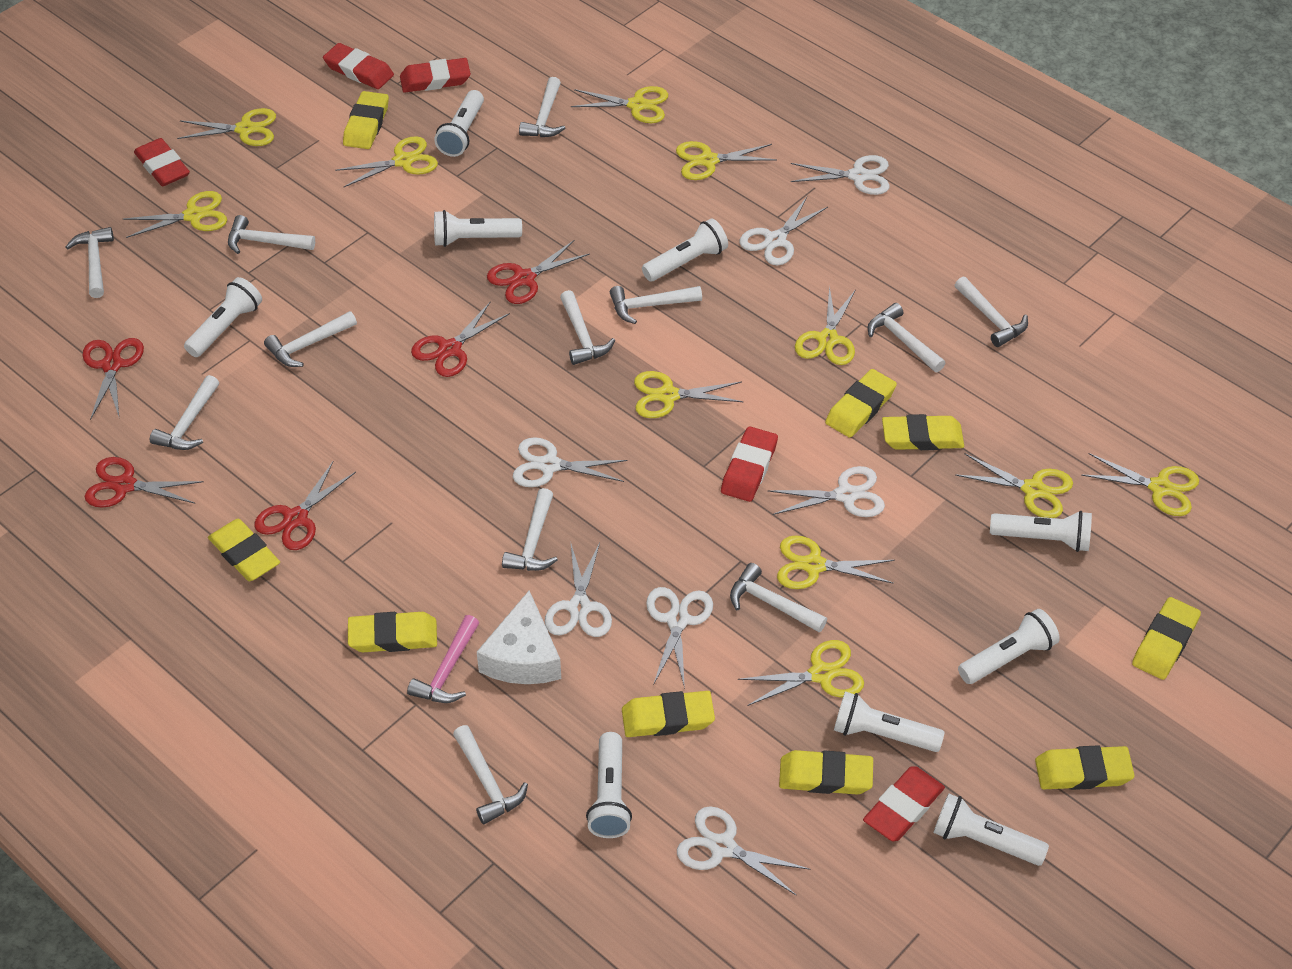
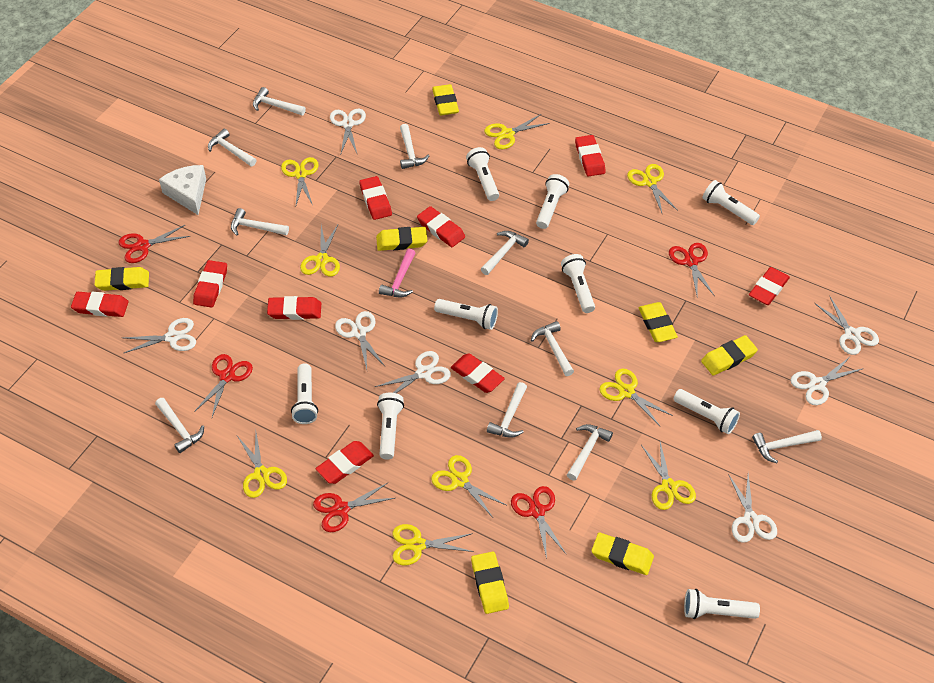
red eraser: [134,138,190,186] [323,43,394,89] [400,58,471,93] [721,426,778,502] [863,766,945,841] = 5 -> [71,292,129,317] [193,260,227,308] [267,296,321,320] [315,441,374,484] [359,176,392,220] [417,206,465,247] [451,353,505,393] [575,135,606,177] [749,267,790,305] = 9
white hammer: [66,227,114,298] [150,375,219,450] [228,215,315,254] [264,311,357,367] [453,725,528,824] [502,488,558,571] [519,77,566,137] [560,290,615,365] [610,286,702,324] [730,563,827,633] [868,303,945,372] [955,277,1028,347] = 12 -> [155,398,204,453] [208,129,256,166] [231,208,289,235] [253,87,306,115] [400,124,429,169] [481,231,529,275] [487,382,527,438] [531,321,574,376] [567,424,613,481] [752,430,822,463] = 10
yellow eraser: [208,519,280,581] [343,91,389,149] [348,612,437,652] [622,691,715,737] [779,750,873,795] [825,369,897,437] [882,414,964,450] [1035,745,1135,790] [1132,597,1201,680] = 9 -> [95,267,149,291] [376,227,428,251] [432,84,459,115] [471,551,509,614] [592,533,654,575] [638,302,678,342] [701,335,758,376] = 7
yellow scissors: [123,191,227,238] [177,108,276,146] [335,136,438,187] [571,86,668,123] [634,371,744,418] [676,141,777,180] [738,640,864,706] [777,535,895,589] [795,285,856,365] [955,454,1073,518] [1081,453,1199,516] = 11 -> [237,431,287,498] [281,157,319,205] [300,225,340,277] [393,524,474,566] [431,455,506,516] [484,114,550,149] [599,369,673,427] [627,164,677,215] [641,442,696,510] = 9

